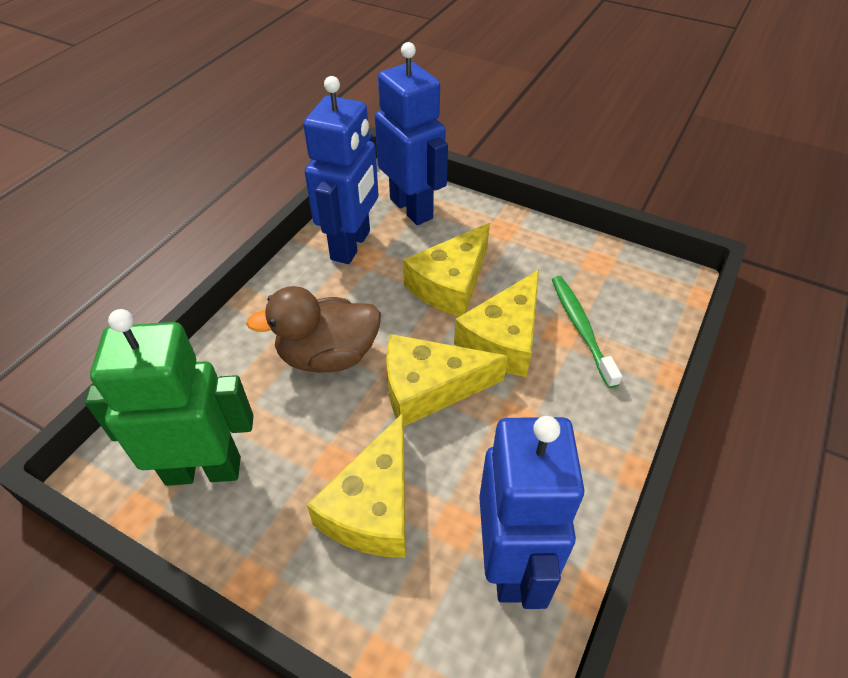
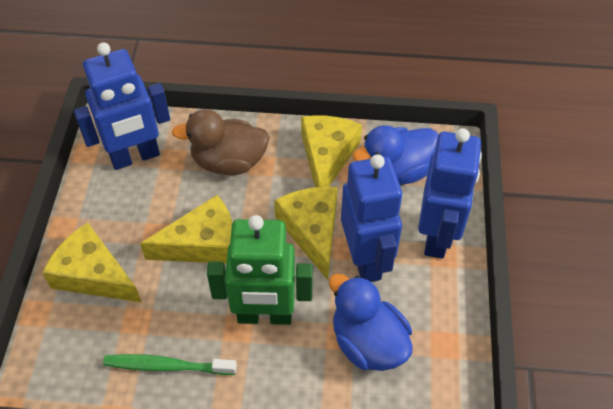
blue duck: none = 0 -> [329,274,413,371] [353,125,438,185] = 2

